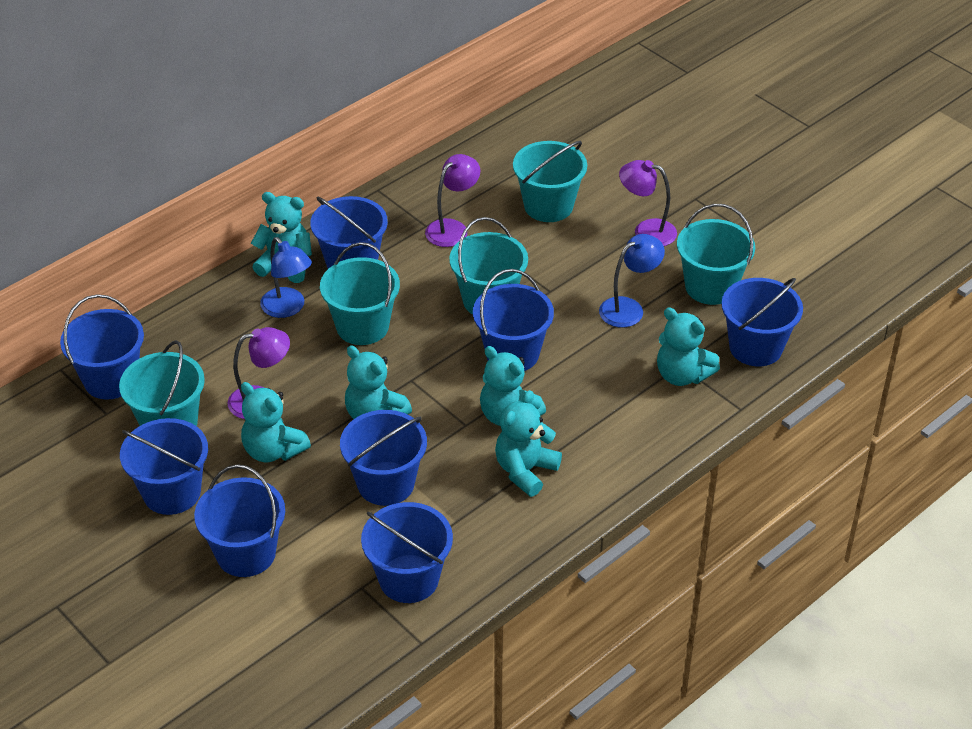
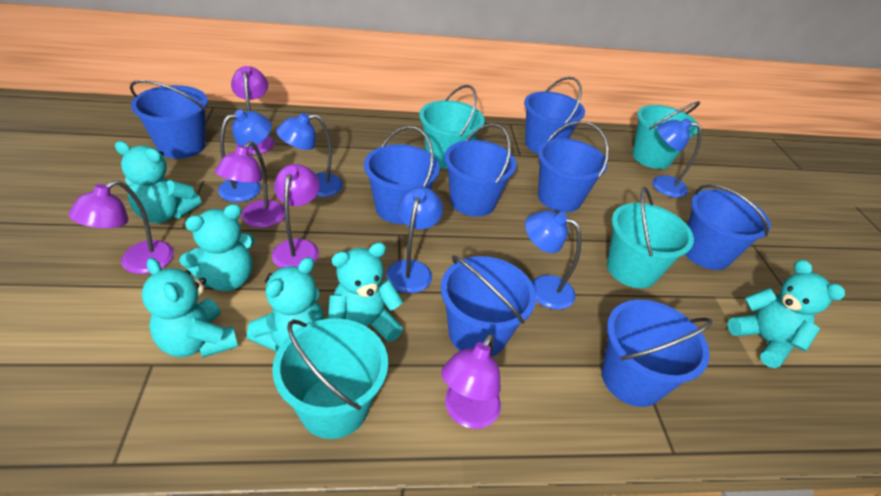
blue lamp: [260,237,312,318] [599,234,665,328] = 2 -> [218,110,272,202] [276,113,343,197] [386,186,443,293] [525,210,581,310] [652,118,702,198] = 5
purple lamp: [227,327,290,419] [425,154,480,247] [619,160,677,246] = 3 -> [68,180,174,274] [215,141,285,228] [231,66,275,155] [272,164,320,268] [441,334,501,429] = 5
turquoise bucket: [119,340,205,426] [320,242,400,345] [449,217,528,314] [513,141,587,222] [677,204,755,305] = 5 -> [272,318,388,439] [419,85,485,169] [607,186,694,288] [632,101,701,169] = 4

